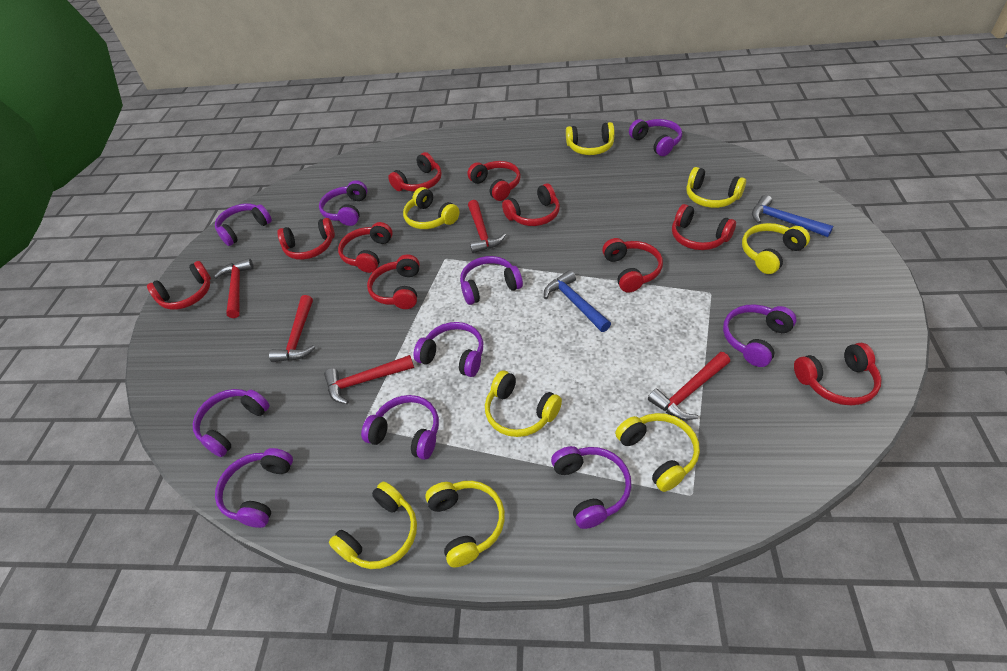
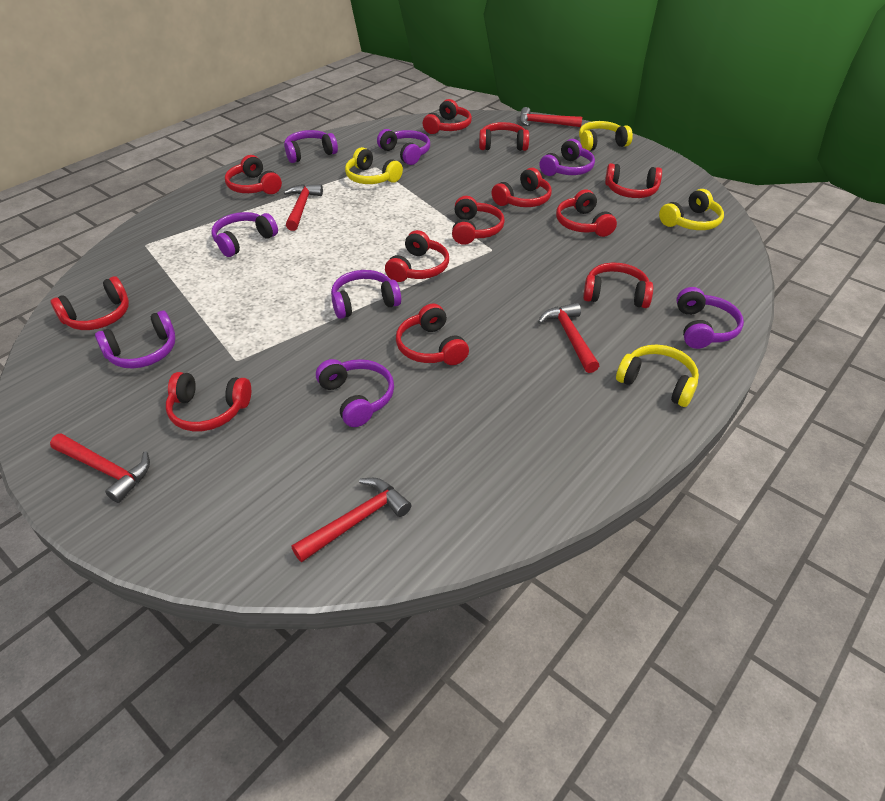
blue hammer: [544,270,611,332] [752,195,833,237] = 2 -> none = 0
purple headphones: [193,389,270,457] [215,204,272,246] [215,448,293,528] [319,180,367,226] [361,395,439,460] [413,322,483,377] [460,256,523,305] [551,446,631,529] [629,119,682,156] [723,304,796,367] = 10 -> [95,311,175,369] [211,212,278,257] [284,130,338,163] [316,359,394,427] [331,270,401,319] [377,129,430,165] [539,139,595,176] [676,287,744,349] = 8
red headphones: [147,261,211,310] [277,218,335,260] [338,222,393,273] [367,254,420,309] [388,152,442,191] [467,161,520,201] [502,183,560,226] [602,238,663,293] [672,204,736,250] [794,343,882,405] = 10 -> [50,276,129,330] [166,372,251,431] [225,155,282,194] [385,230,449,282] [396,303,469,365] [423,99,472,134] [452,196,505,245] [479,122,529,151] [492,168,552,207] [556,189,617,237] [583,262,653,308] [605,163,662,198] = 12
yellow headphones: [329,481,417,569] [403,187,460,229] [425,481,505,567] [485,371,562,437] [566,122,615,155] [615,413,700,492] [686,167,746,208] [742,223,810,274] = 8 -> [345,147,403,184] [579,121,633,151] [616,345,699,407] [659,189,724,230] = 4

